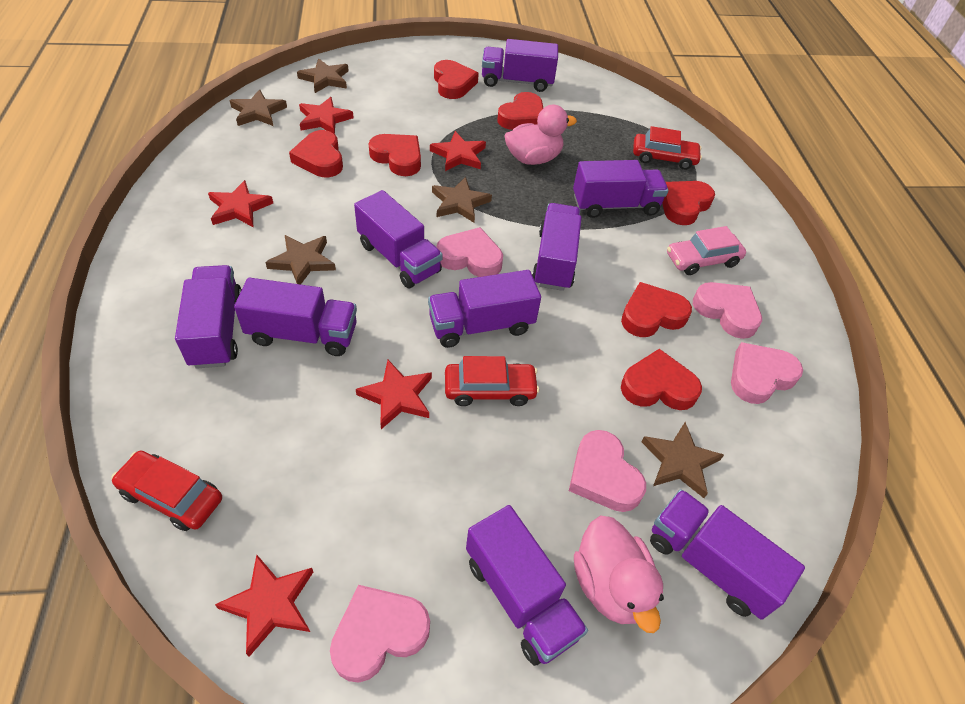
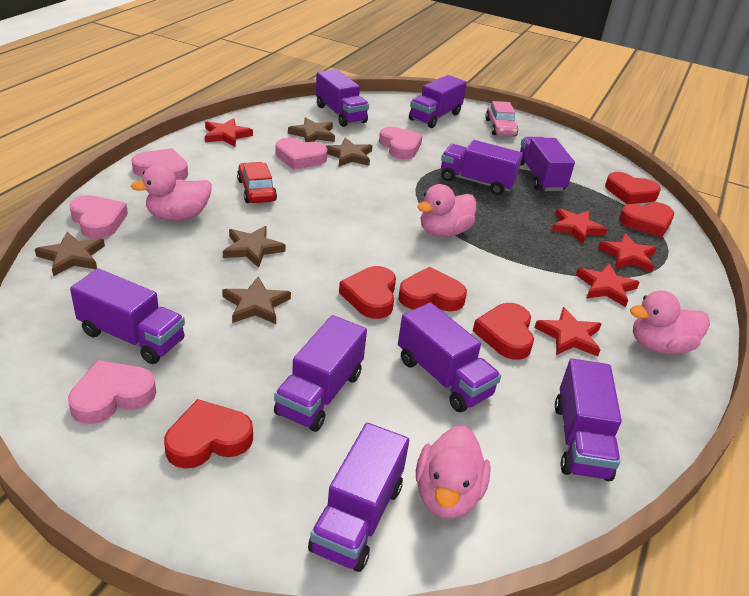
pink duck: [504,105,577,165] [574,515,664,633] = 2 -> [131,164,212,221] [416,426,491,519] [417,184,476,237] [630,290,710,354] = 4
red car: [111,451,222,531] [445,356,539,406] [633,126,702,170] = 3 -> [237,162,277,203] = 1
red heart: [289,130,343,177] [369,134,421,176] [434,60,479,99] [497,92,543,130] [621,282,692,337] [621,349,702,410] [662,181,715,225] = 7 -> [164,399,253,469] [339,266,396,319] [398,267,467,311] [473,303,534,360] [605,172,661,204] [619,202,674,237] = 6

